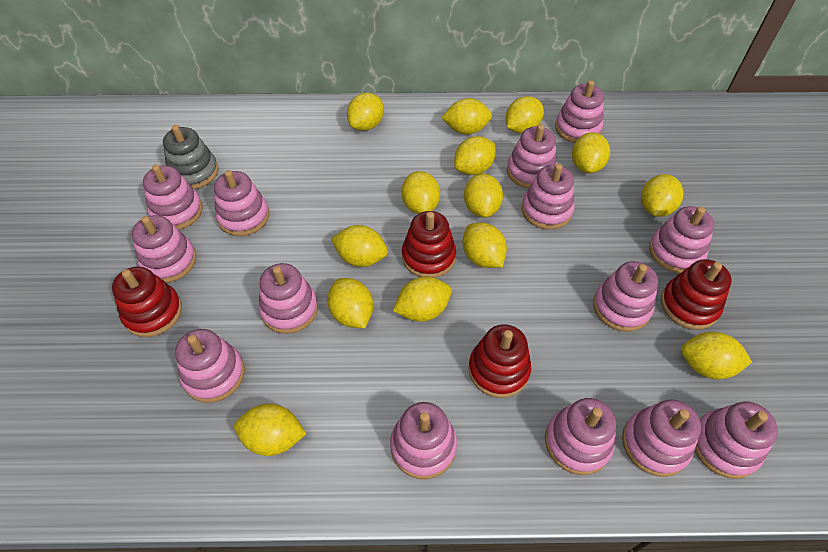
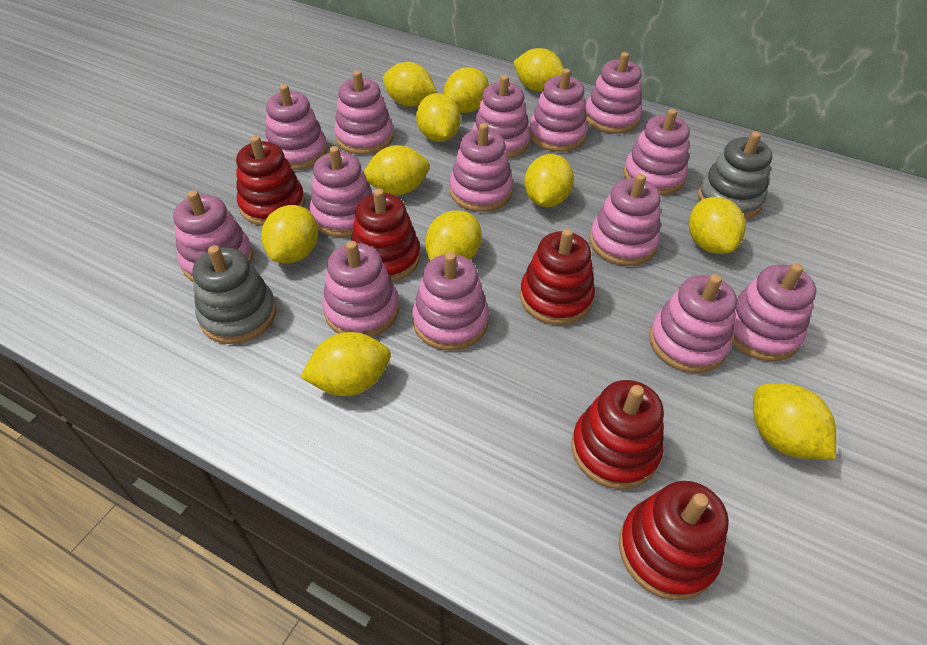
grey stacking toy: [163,125,219,189] = 1 -> [192,245,277,344] [698,131,772,220] = 2
red stacking toy: [112,267,182,337] [402,211,456,278] [468,324,531,398] [661,259,732,330] = 4 -> [236,136,305,226] [351,189,421,282] [520,228,595,325] [571,380,664,489] [619,481,729,600] = 5
yellow lemon: [234,403,306,456] [327,278,373,328] [331,225,388,267] [347,93,384,131] [393,277,452,322] [401,171,440,214] [441,98,492,134] [454,136,496,175] [462,223,507,268] [464,173,503,218] [505,96,544,134] [572,132,610,173] [641,174,683,217] [681,332,752,379] = 14 -> [261,205,318,263] [300,332,391,396] [364,145,430,195] [383,62,437,107] [416,93,461,142] [425,210,482,261] [444,67,489,113] [513,48,564,92] [524,154,574,207] [689,197,746,254] [753,383,836,459] = 11

